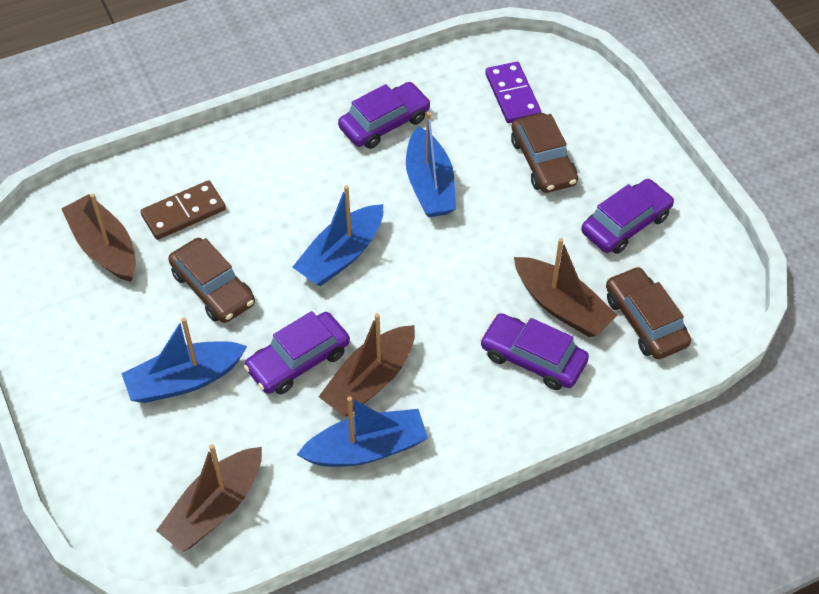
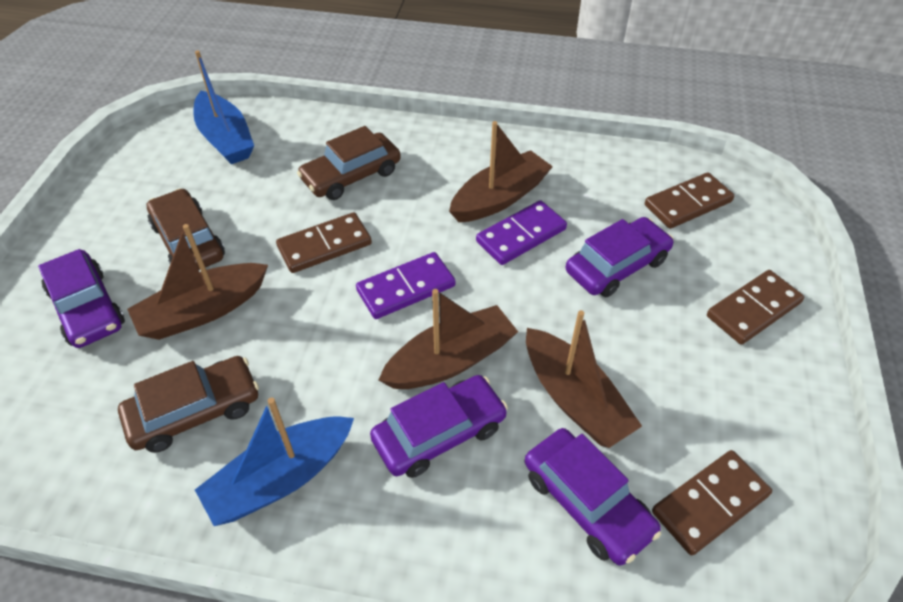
blue boat: [121,317,247,403] [293,185,383,286] [297,396,428,467] [406,112,456,217] = 4 -> [193,50,254,164] [195,397,354,526] = 2
brown domino: [140,180,226,240] = 1 -> [276,212,372,273] [645,172,734,229] [652,450,772,555] [707,270,804,345] = 4
purple domino: [485,62,541,123] = 1 -> [356,252,455,319] [476,200,567,265] = 2

